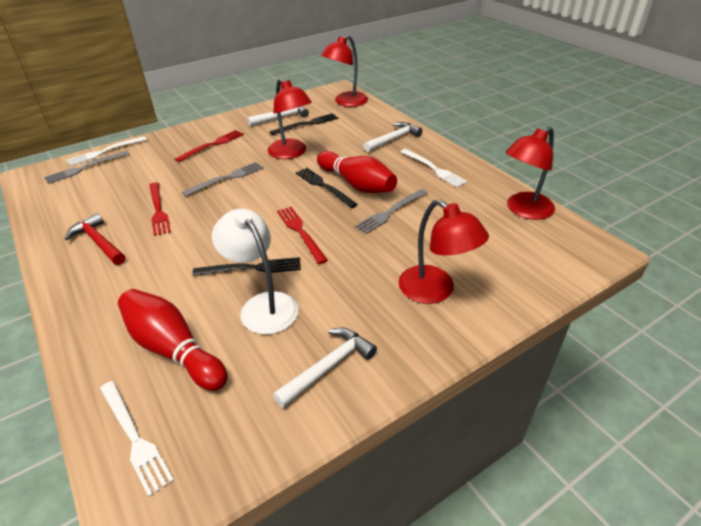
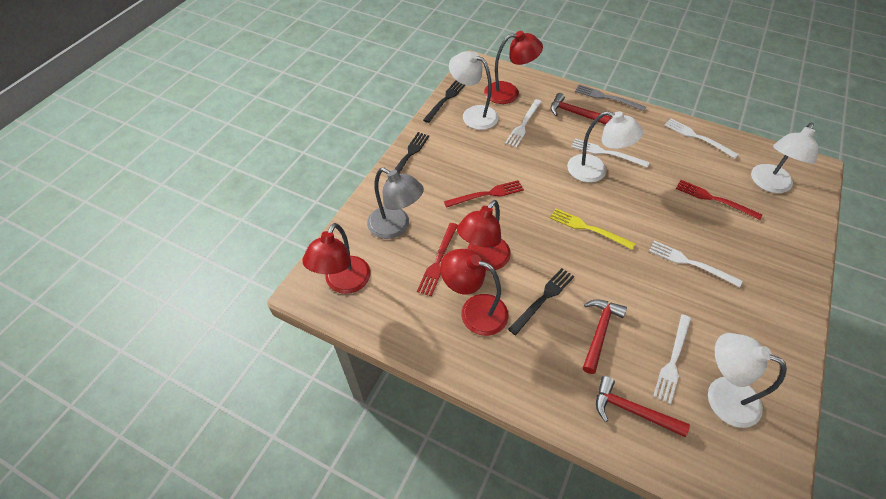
grey fork: [44,151,130,184] [182,162,263,196] [354,189,428,234] = 3 -> [575,84,646,111] = 1
grey lamp: none = 0 -> [367,168,424,239] = 1
red bowling pin: [118,289,228,391] [317,151,397,193] = 2 -> none = 0
red hammer: [65,213,125,265] = 1 -> [551,93,612,125] [583,300,627,374] [596,376,690,437] = 3
white fork: [66,136,147,166] [100,381,174,497] [400,149,467,187] = 3 -> [505,99,542,148] [571,138,650,168] [649,241,742,287] [653,314,691,404] [665,119,739,158] = 5
white hammer: [247,106,309,126] [273,328,377,408] [363,122,423,152] = 3 -> none = 0
white lamp: [212,208,299,334] = 1 -> [449,51,499,130] [567,111,643,183] [708,333,787,428] [751,123,818,193] = 4
yellow fork: none = 0 -> [550,208,635,250] = 1

